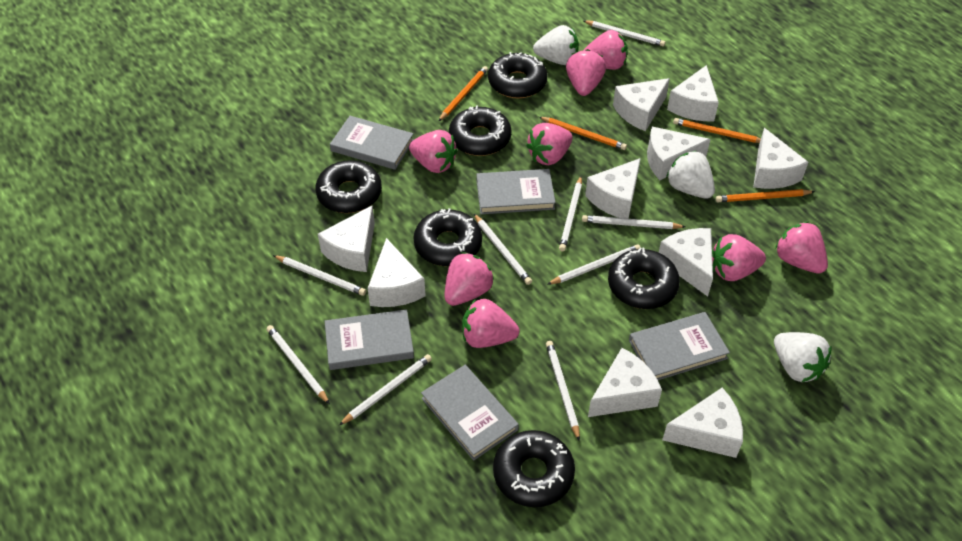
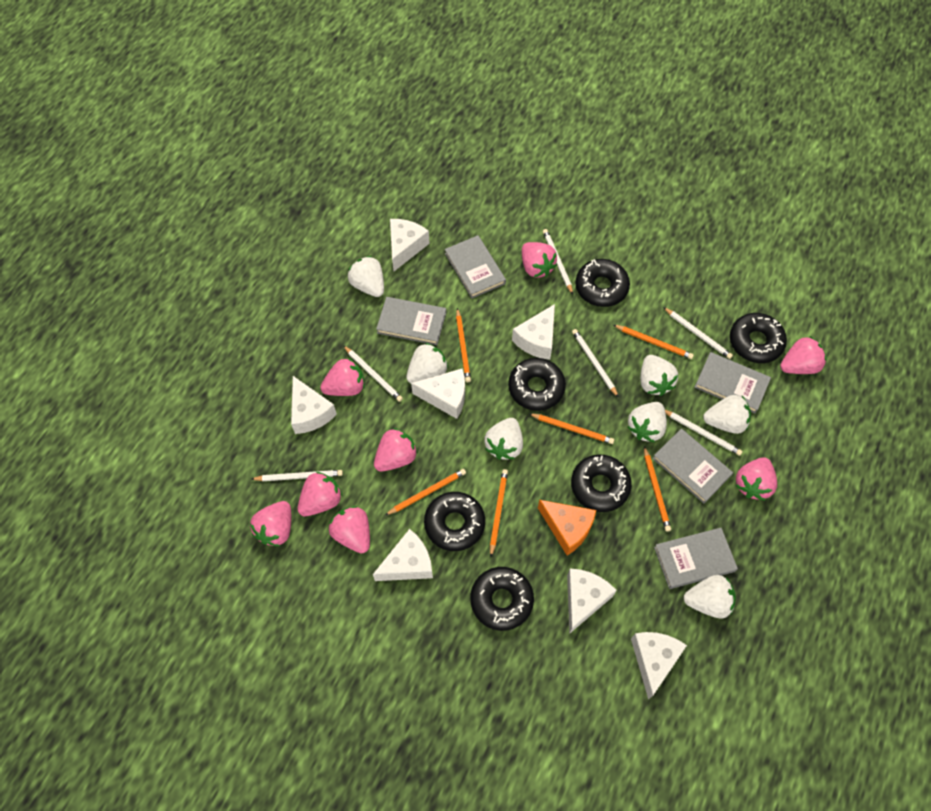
orange cheese: none = 0 -> [538,500,596,555] = 1
orange pencil: [438,66,488,122] [539,117,627,150] [673,118,761,143] [716,189,815,202] = 4 -> [385,469,466,515] [456,308,471,382] [490,469,508,557] [528,413,614,444] [614,325,694,359] [644,446,671,532] = 6
white cheese: [318,205,375,272] [368,238,426,307] [585,158,641,219] [588,348,662,417] [613,78,670,131] [647,127,711,180] [659,228,713,297] [662,388,743,458] [667,65,719,121] [753,128,808,189] = 10 -> [291,376,337,434] [373,529,433,581] [390,219,430,271] [411,368,465,419] [512,304,555,360] [567,569,617,634] [631,632,687,700] = 7
white pencil: [266,325,330,404] [273,255,366,296] [339,354,432,425] [474,214,532,285] [546,341,580,441] [547,244,641,285] [559,176,582,251] [582,215,686,229] [584,20,666,46] = 9 -> [252,470,343,481] [343,345,403,402] [543,229,573,294] [572,329,619,398] [663,307,733,359] [665,410,743,456] = 6
white strawberry: [533,25,579,65] [666,151,715,199] [774,332,831,382] = 3 -> [348,256,384,297] [406,343,448,384] [484,418,523,460] [628,402,667,443] [640,355,678,396] [684,575,736,619] [703,395,751,434] = 7

